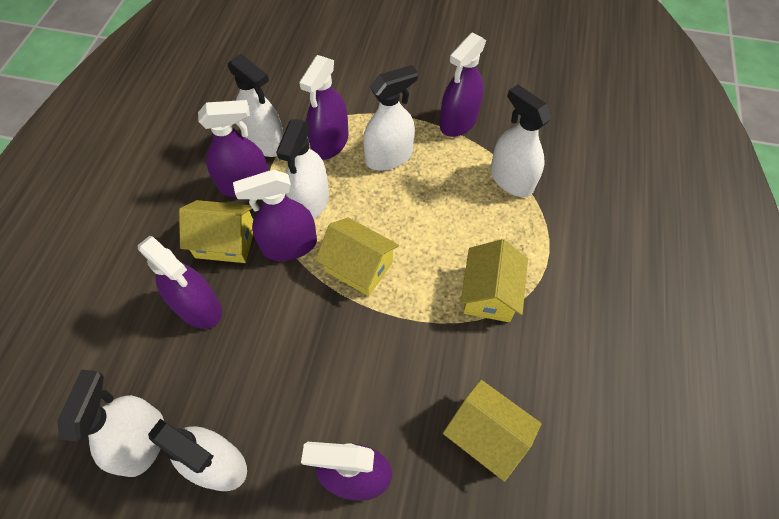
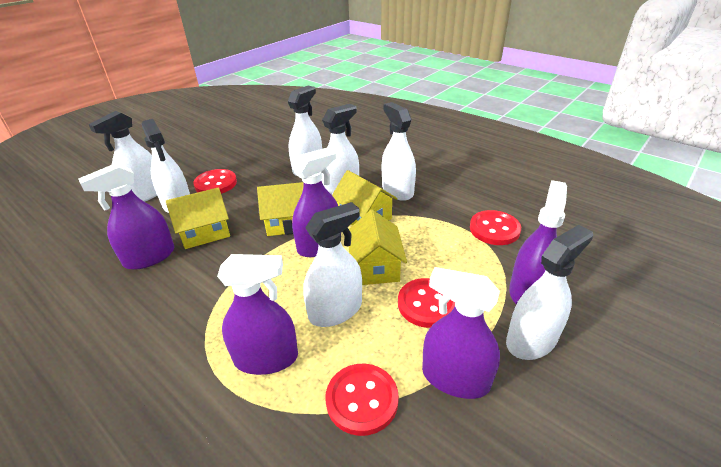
purple spray bottle: [138,236,222,329] [198,100,269,197] [233,169,317,261] [299,55,349,160] [301,442,392,501] [440,32,486,137] = 6 -> [78,163,174,270] [217,254,298,375] [292,147,338,257] [422,267,500,399] [509,180,567,304] = 5
red button: none = 0 -> [193,169,237,194] [325,363,399,436] [398,278,455,328] [470,210,521,245] = 4
white spray bottle: [57,369,164,477] [148,419,247,491] [227,54,284,157] [276,119,329,219] [363,65,418,171] [490,85,552,197] = 6 -> [89,111,157,202] [141,119,190,213] [288,86,322,176] [303,202,362,327] [321,104,359,195] [382,102,416,201] [506,225,593,360] = 7

